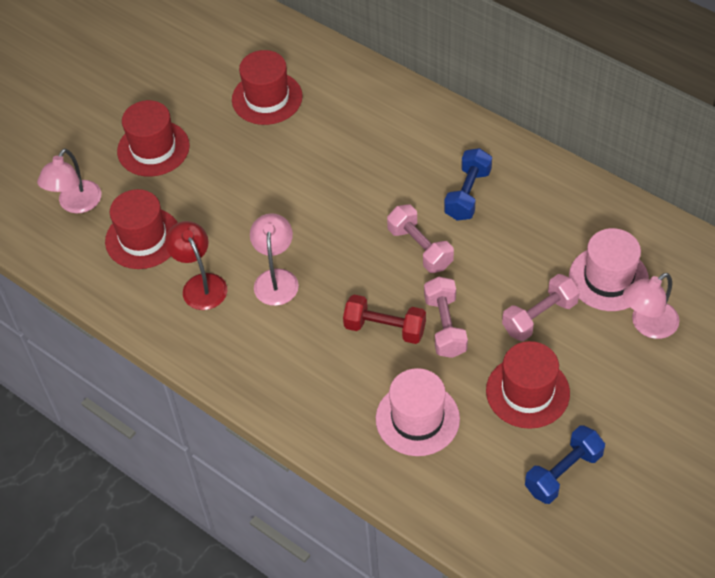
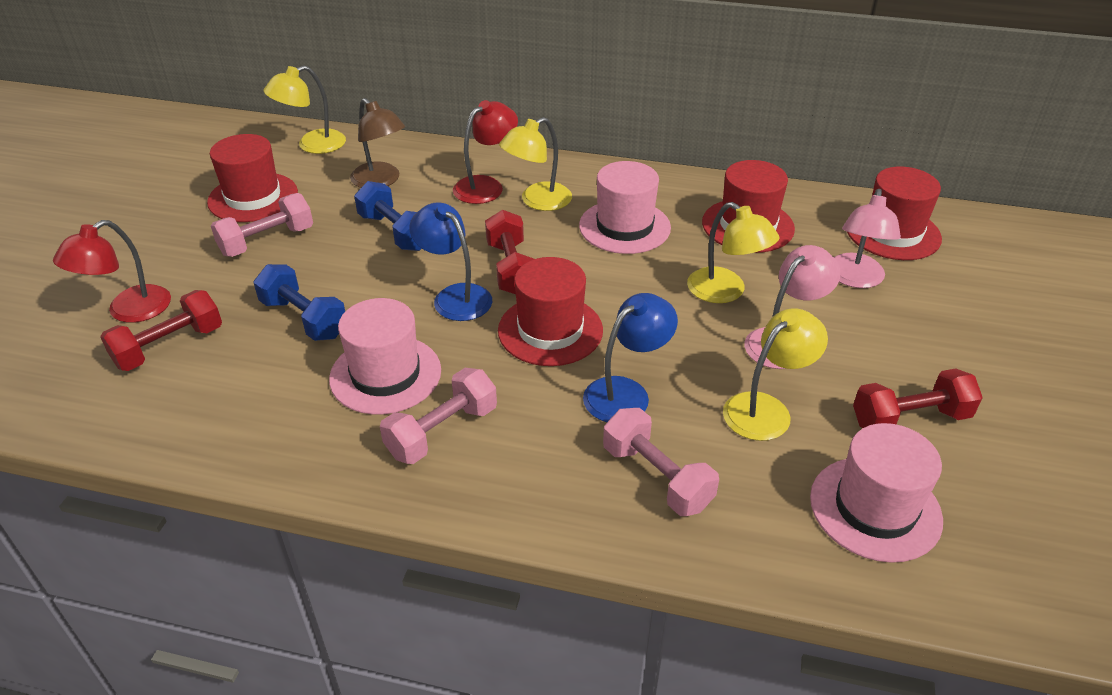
blue lamp: none = 0 -> [409,202,492,321] [583,293,678,422] = 2
brown lamp: none = 0 -> [350,98,405,188] = 1
pink hat: [376,368,460,456] [569,228,649,311] = 2 -> [329,298,441,415] [579,161,671,254] [810,423,943,563] = 3
pink lamp: [37,149,101,213] [250,213,299,306] [623,273,679,339] = 3 -> [745,245,841,369] [834,189,901,288] = 2
red dumbbell: [343,294,426,344] = 1 -> [100,290,222,371] [485,210,534,295] [853,368,983,428] = 3
red lamp: [165,221,227,310] = 1 -> [53,220,171,323] [453,100,518,204] = 2
yellow lamp: none = 0 -> [264,66,346,154] [499,117,572,211] [687,202,780,303] [723,308,828,441] = 4

